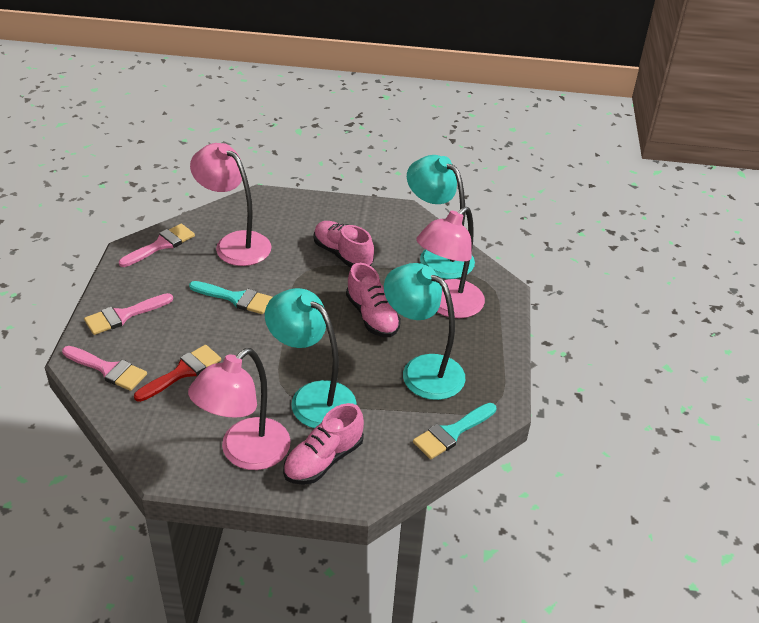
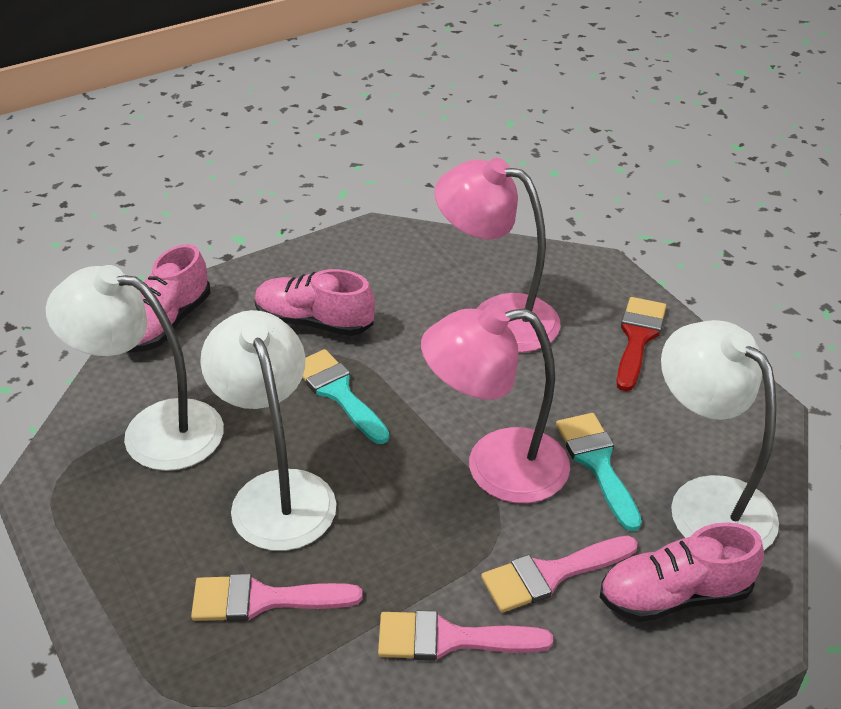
pink lamp: [188,348,291,470] [190,143,271,266] [416,206,485,318] = 3 -> [421,303,570,503] [434,158,560,353] = 2
turquoise lamp: [265,288,357,428] [384,263,465,400] [407,155,475,279] = 3 -> none = 0
white lamp: none = 0 -> [46,265,224,471] [200,310,336,551] [661,320,779,550] = 3

